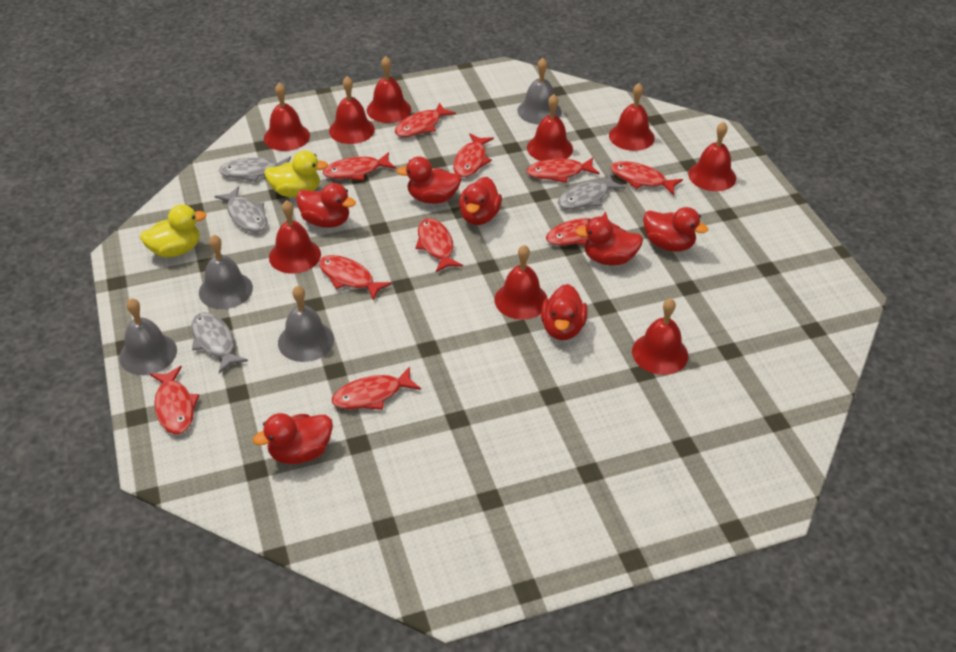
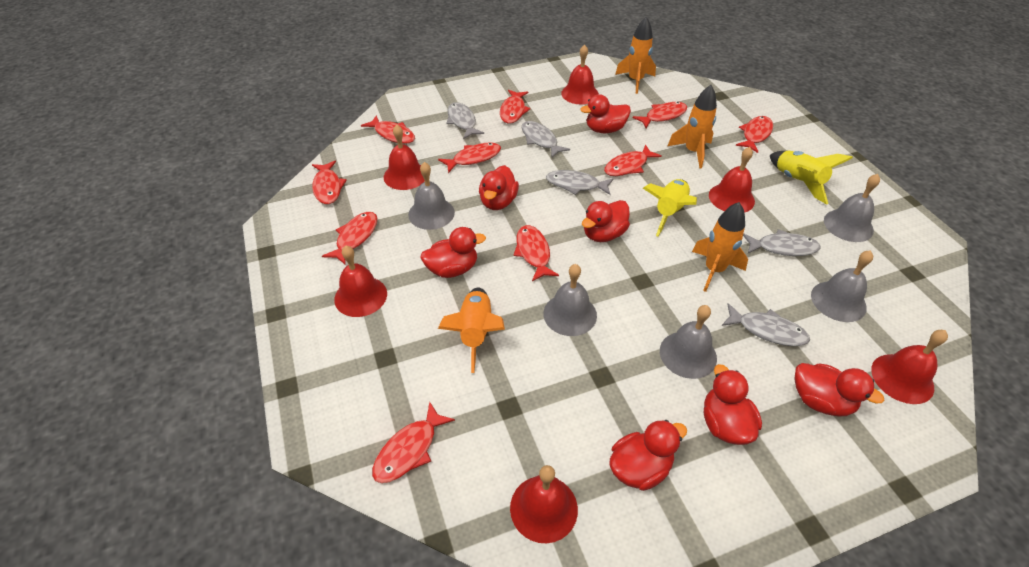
grey bell: [119,298,177,375] [199,235,253,309] [278,285,334,362] [517,58,562,124] = 4 -> [408,162,455,230] [543,264,597,336] [660,305,717,379] [811,250,873,322] [824,174,880,242] = 5
grey fish: [191,312,248,373] [214,186,267,232] [219,156,291,182] [558,174,626,209] = 4 -> [446,102,484,139] [521,121,570,158] [546,170,614,195] [722,303,810,346] [743,229,821,256] = 5
orange rocket: none = 0 -> [438,287,505,373] [615,17,656,94] [668,85,717,168] [692,202,748,292] = 4
red bell: [264,83,310,151] [269,200,321,274] [329,76,375,144] [367,56,411,123] [494,245,548,320] [527,94,573,161] [609,83,655,151] [632,298,688,375] [688,122,736,191] = 9 -> [334,246,387,317] [384,125,425,190] [510,465,578,543] [561,45,599,104] [709,147,755,213] [871,330,948,404] = 6
yellow duck: [140,204,206,257] [264,150,328,197] = 2 -> none = 0
yellow rocket: none = 0 -> [643,179,697,237] [770,150,853,204] = 2

